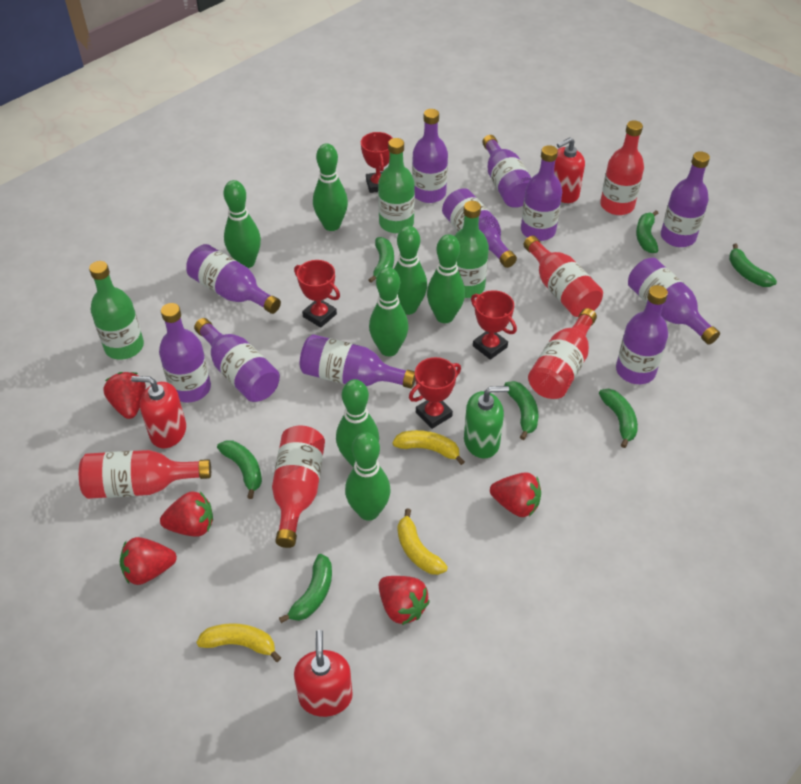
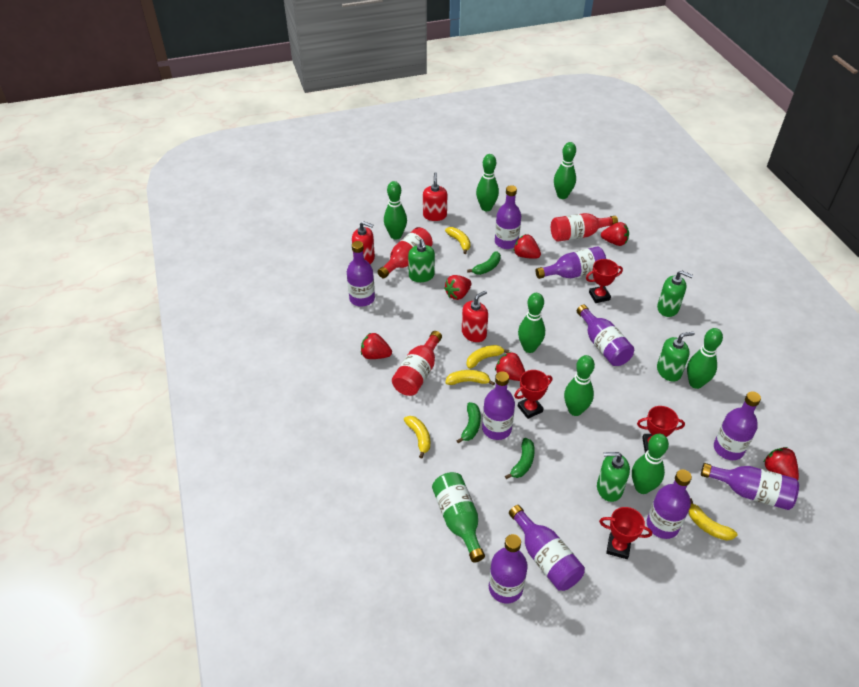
green banana: [217,440,262,499] [279,554,332,623] [368,237,394,283] [504,381,538,440] [599,389,638,448] [636,210,659,253] [729,243,777,287] = 7 -> [457,402,481,444] [467,251,501,275] [505,438,535,479] = 3
green bottle: [89,261,144,360] [378,138,415,233] [455,201,489,298] = 3 -> [432,472,485,563] = 1
green soap dispenser: [464,386,509,458] = 1 -> [408,239,435,282] [597,452,630,502] [657,271,693,317] [657,332,695,382] = 4
purple bottle: [159,303,211,403] [186,244,281,314] [194,318,280,402] [300,334,415,388] [412,109,448,203] [442,188,517,268] [482,135,531,208] [521,145,562,241] [616,285,668,384] [628,258,720,345] [661,151,710,247] = 11 -> [347,241,375,307] [482,371,515,440] [489,534,528,603] [495,185,521,249] [509,505,585,591] [536,246,606,279] [577,305,634,366] [647,469,692,539] [701,463,799,510] [714,392,761,460] = 10
red bottle: [79,450,211,499] [272,425,325,548] [524,236,603,317] [528,308,597,399] [600,120,644,215] = 5 -> [377,227,433,279] [392,331,442,396] [551,213,618,242] = 3
red strawberry: [103,372,146,419] [120,537,177,585] [160,491,213,537] [379,576,430,625] [490,472,541,517] = 5 -> [361,333,392,359] [444,275,472,300] [495,351,525,381] [514,234,541,259] [601,222,629,246] [764,447,799,480] = 6
yellow banana: [196,623,281,662] [392,430,465,465] [398,509,448,575] = 3 -> [404,416,430,458] [445,227,470,254] [445,370,495,386] [466,345,509,369] [688,498,737,541] = 5

